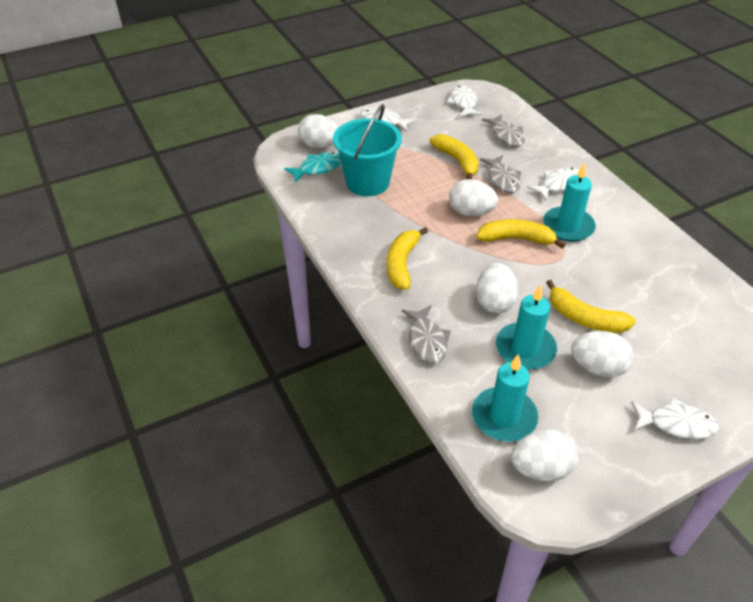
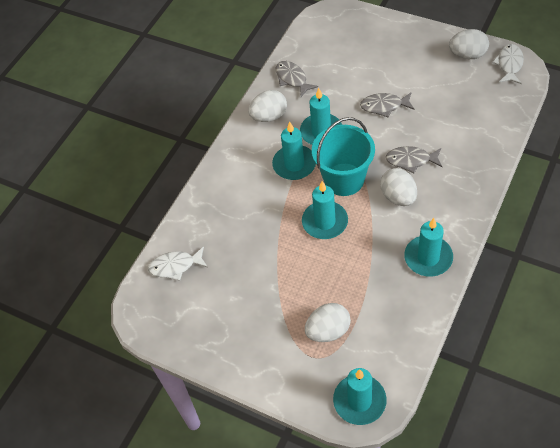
turquoise candle: [472,354,538,442] [496,284,557,370] [543,162,596,242] = 3 -> [272,121,316,180] [300,88,342,145] [302,181,348,239] [333,368,387,425] [404,218,453,276] = 5
turquoise fish: [284,152,341,183] = 1 -> none = 0
white egg: [298,114,339,148] [449,179,498,216] [476,263,518,314] [511,429,578,481] [571,331,634,377] = 5 -> [248,90,287,122] [305,303,351,342] [380,168,417,206] [449,29,489,59] = 4
white fish: [360,107,416,131] [447,85,482,117] [527,167,579,201] [631,398,719,439] = 4 -> [148,246,208,281] [492,44,524,84] = 2
yellow banana: [387,227,428,290] [429,134,479,179] [476,219,566,248] [546,280,636,333] = 4 -> none = 0

